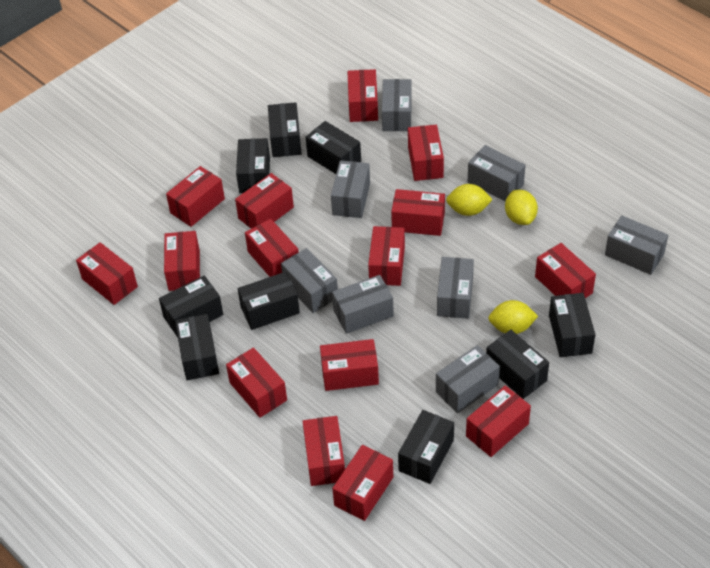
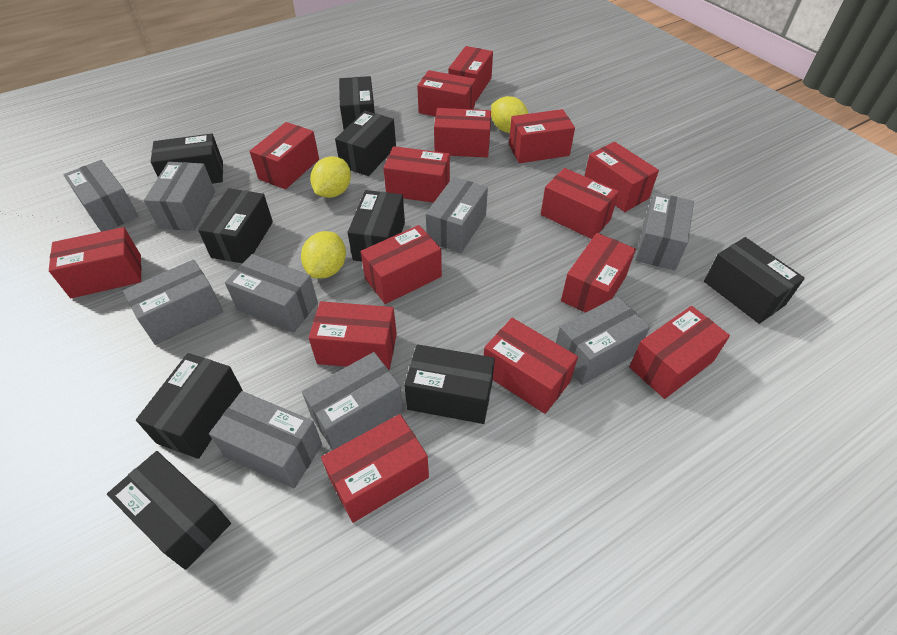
grey box: [281,248,338,313] [331,160,370,218] [332,275,394,334] [382,79,412,131] [436,345,500,413] [437,257,474,319] [468,145,526,201] [605,216,668,275] = 8 -> [63,160,139,232] [123,259,223,345] [144,162,215,231] [209,391,322,488] [225,254,318,333] [302,352,403,450] [426,177,488,253] [556,296,650,385] [635,192,694,270] = 9

